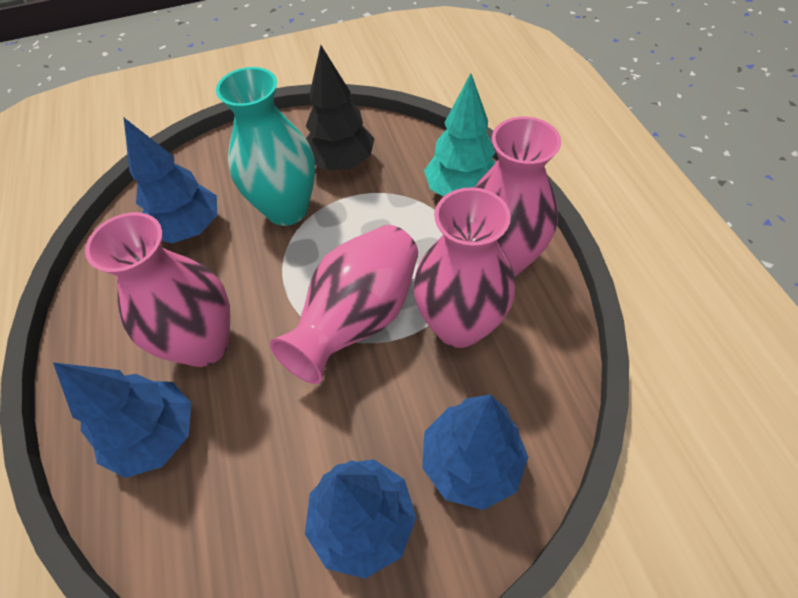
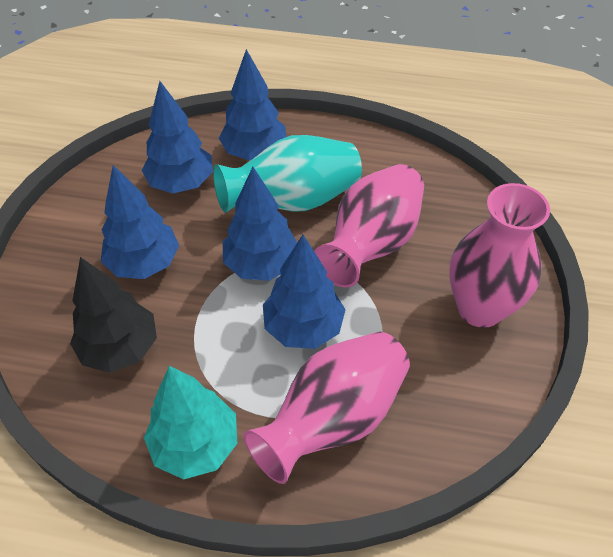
blue tree: [53,362,192,478] [124,118,217,243] [305,459,417,579] [422,395,528,510] = 4 -> [101,165,179,279] [142,81,213,193] [219,49,286,161] [223,167,297,281] [263,235,346,349] = 5
pink vase: [85,212,230,367] [270,225,418,384] [414,187,515,348] [474,117,561,277] = 4 -> [244,332,410,484] [314,164,424,288] [449,183,550,328] = 3

